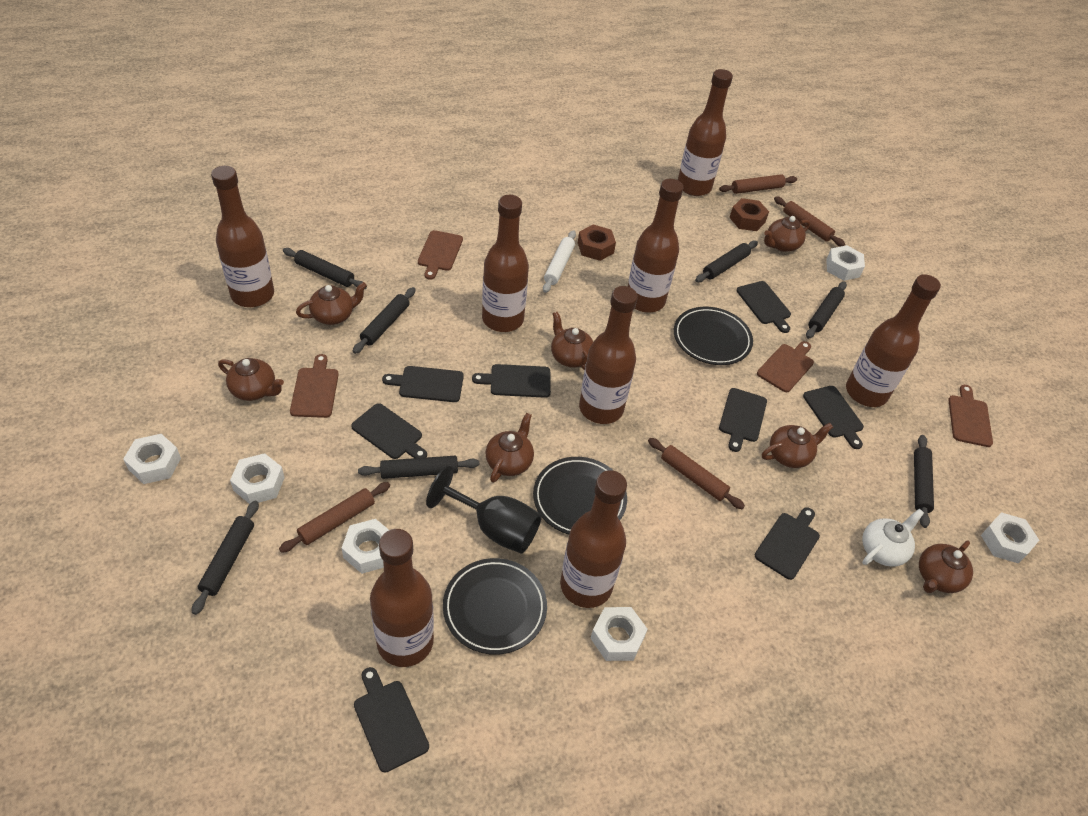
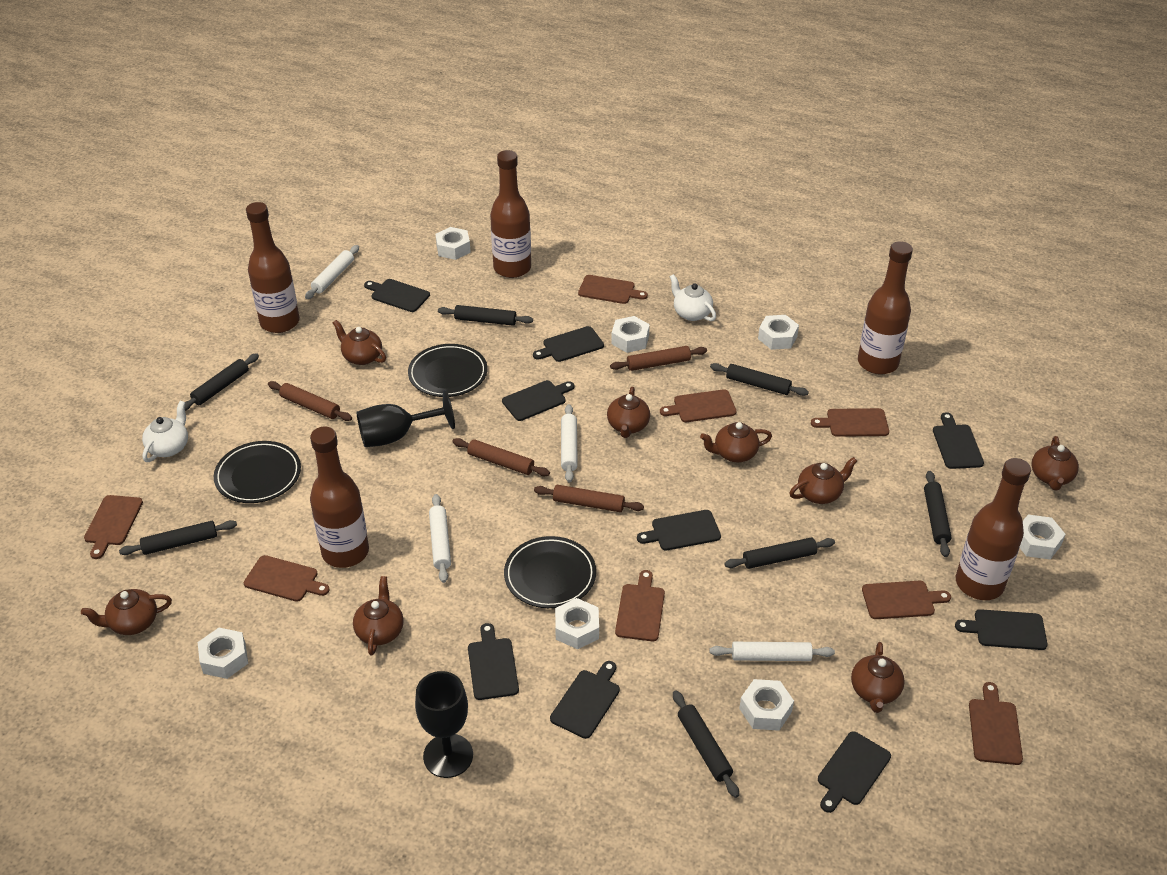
black cutting board: [351,403,427,459] [354,667,429,773] [382,366,464,402] [472,364,551,398] [719,388,767,452] [737,281,791,333] [755,507,820,580] [803,386,864,449] = 8 -> [364,279,430,312] [468,623,519,700] [502,380,574,421] [533,326,604,362] [550,661,620,739] [637,510,721,551] [818,731,891,813] [933,412,984,469] [955,609,1048,650] = 9
black goblet: [426,465,542,554] = 1 -> [356,390,455,447] [415,671,473,778] = 2
brown bottle: [211,166,274,307] [370,529,434,667] [482,195,529,332] [560,470,627,608] [579,286,638,424] [628,179,683,312] [678,69,733,196] [846,274,941,407] = 8 -> [246,202,300,333] [310,426,369,568] [490,150,531,278] [858,241,913,374] [956,458,1031,600] = 5
brown cutting board: [290,354,339,418] [418,230,463,280] [757,341,814,392] [948,385,993,447] = 4 -> [84,495,143,559] [244,555,330,602] [578,275,648,304] [615,570,665,641] [660,389,737,422] [811,408,889,437] [862,581,951,619] [969,682,1023,765] = 8
brown nut: [578,225,616,261] [729,198,769,231] = 2 -> none = 0
brown teapot: [218,358,284,401] [296,282,367,325] [485,413,534,483] [551,312,593,370] [762,423,833,468] [764,216,810,252] [919,541,973,593] = 7 -> [81,589,172,635] [333,320,386,365] [353,576,404,656] [607,387,650,438] [700,422,772,463] [789,457,857,504] [851,642,905,713] [1031,436,1079,491] = 8
white nut: [123,434,181,484] [230,453,285,504] [342,519,389,574] [590,607,648,661] [826,245,865,281] [981,512,1039,564] = 6 -> [198,628,248,679] [435,227,471,260] [555,598,599,649] [611,316,650,353] [739,679,794,731] [758,315,799,350] [1020,515,1066,560] = 7
white rolling pin: [543,230,576,293] = 1 -> [305,245,359,299] [429,494,451,583] [561,404,578,482] [709,642,835,661] = 4
white teapot: [862,509,924,567] = 1 -> [142,401,188,462] [670,274,716,321] = 2

